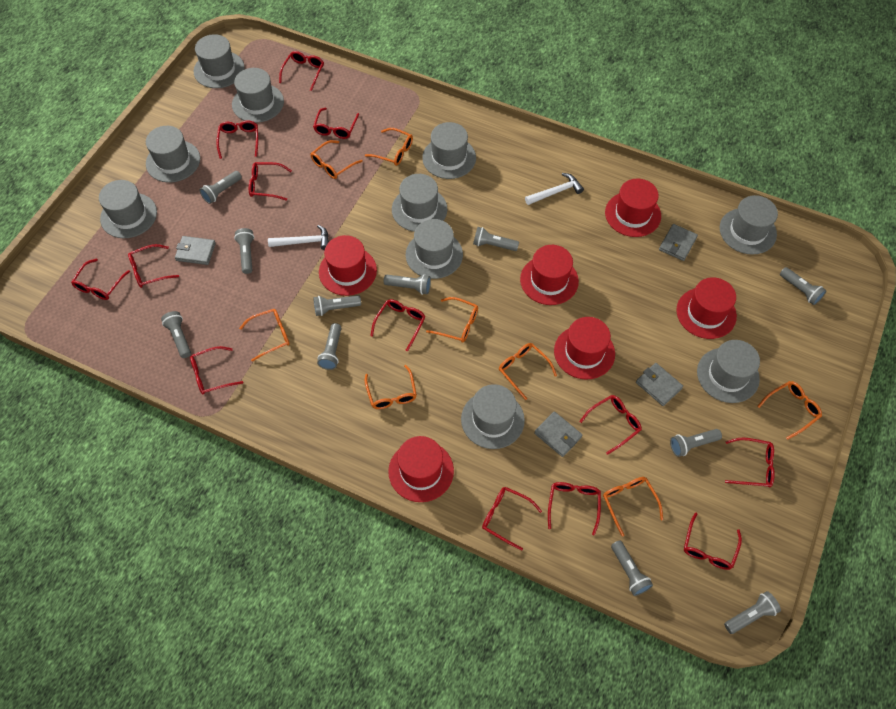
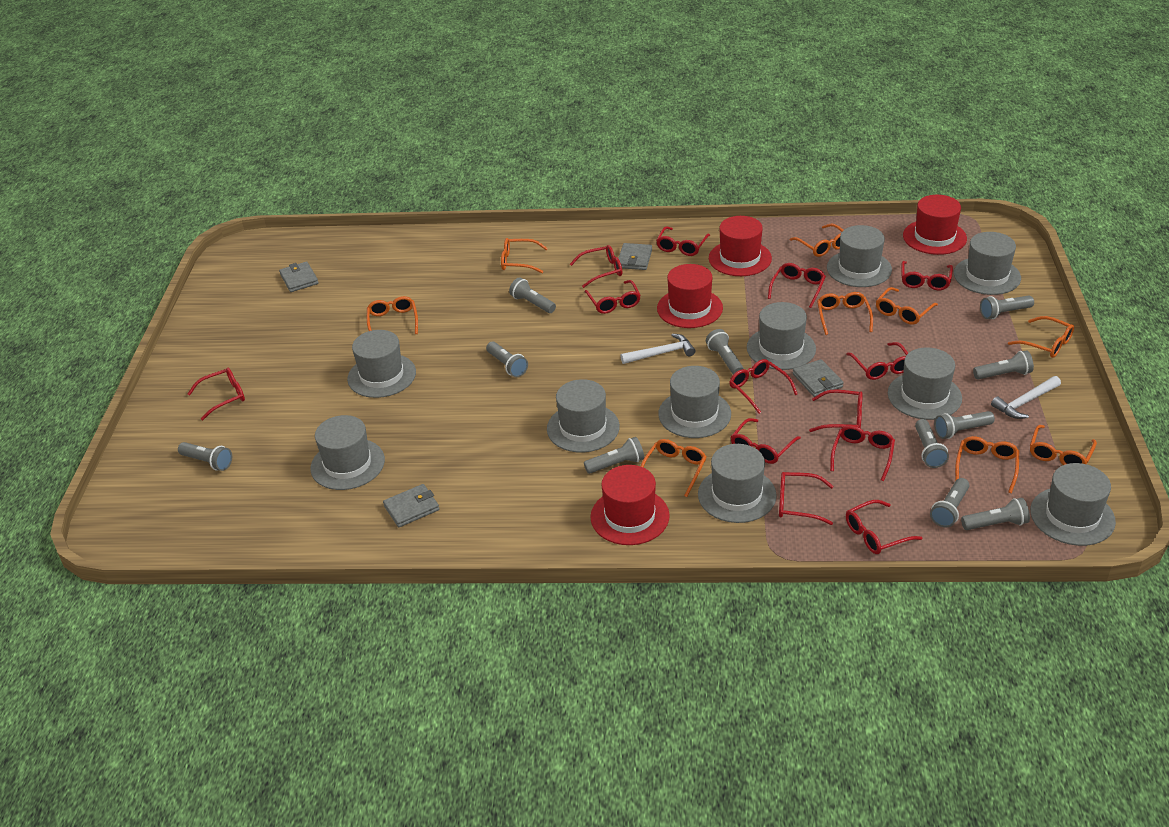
orange glasses: [239,309,290,362] [310,140,363,179] [365,128,413,166] [365,365,417,409] [426,297,478,343] [499,343,557,400] [603,477,663,537] [757,381,822,440] = 8 -> [367,296,418,334] [501,238,548,273] [640,439,707,497] [790,224,843,257] [817,292,873,335] [876,287,938,325] [955,436,1019,493] [1008,316,1074,358] [1030,425,1097,465] = 9
red hat: [319,235,377,296] [388,436,454,502] [520,245,579,305] [554,317,615,380] [605,178,661,237] [676,277,737,339] = 6 -> [591,465,670,545] [657,264,723,328] [709,216,772,276] [903,195,967,255] = 4

